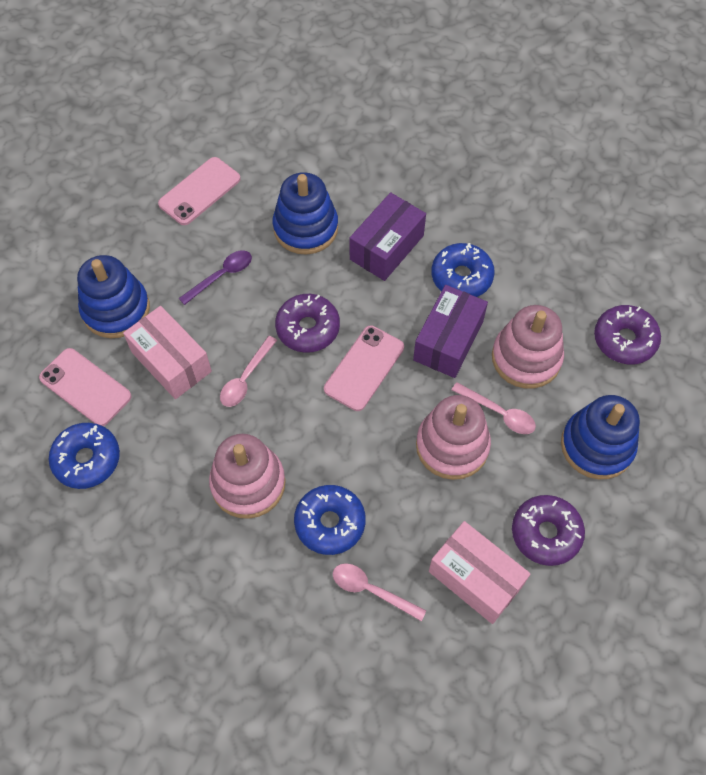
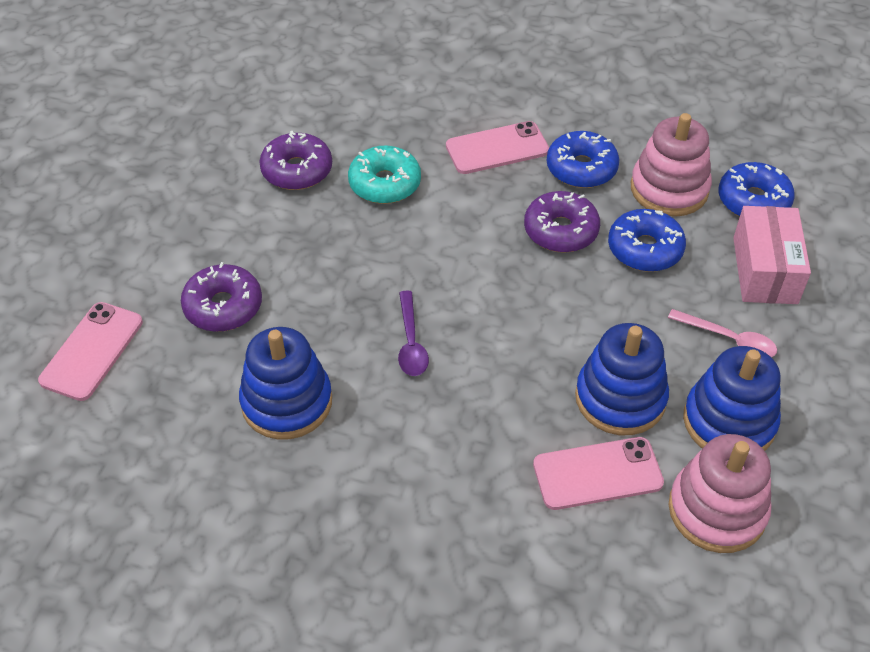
pink box: [123,306,212,399] [429,521,531,624] = 2 -> [733,206,811,304] = 1
pink spoon: [220,336,277,407] [333,563,427,621] [452,382,536,434] = 3 -> [668,309,777,357] = 1
pink stacking toy: [209,434,286,519] [416,395,491,480] [492,305,564,389] = 3 -> [631,113,712,217] [669,434,771,553] = 2
purple box: [350,192,426,281] [413,285,488,378] = 2 -> none = 0
turquoise donut: none = 0 -> [348,146,421,204] = 1

